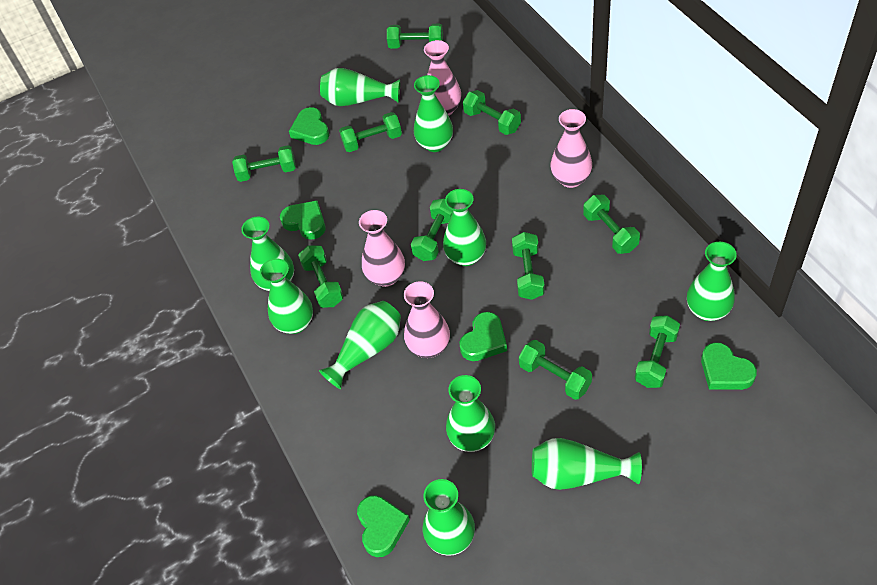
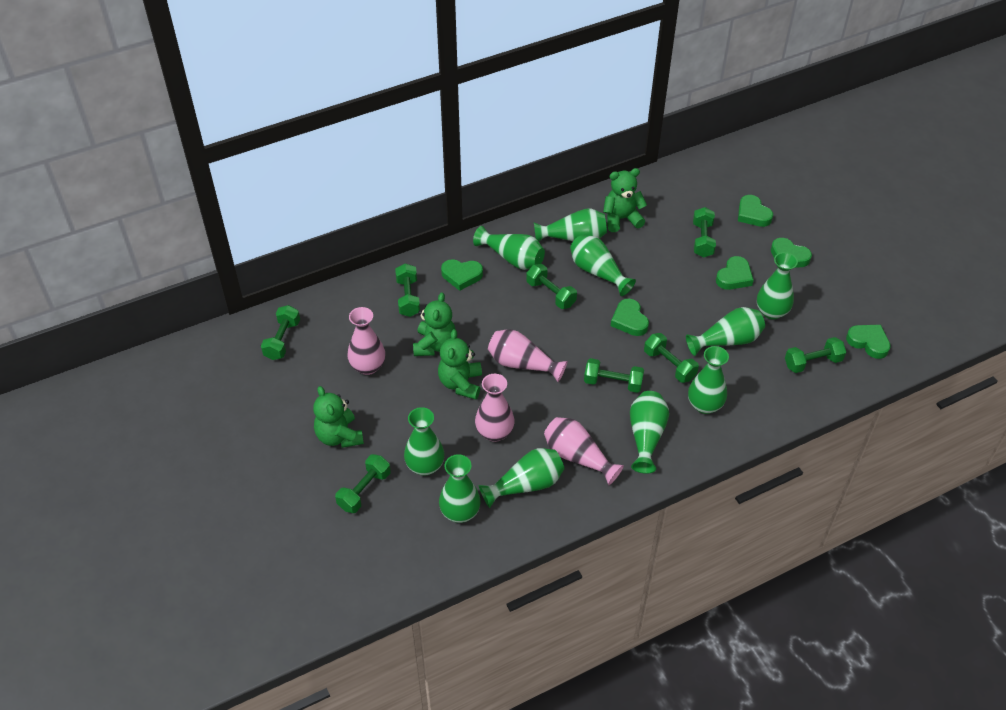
green dumbbell: [232,145,296,182] [298,245,344,308] [339,112,402,152] [387,24,443,49] [411,198,453,261] [463,90,521,135] [512,232,545,300] [519,340,592,400] [583,195,640,254] [635,315,680,388] = 10 -> [261,305,300,360] [335,454,391,513] [395,263,420,317] [526,264,577,309] [584,358,644,393] [644,333,699,383] [693,207,716,257] [785,337,846,373] = 8
green heart: [280,200,326,240] [289,107,329,145] [357,495,410,557] [459,312,507,361] [701,342,757,390] = 5 -> [441,259,483,291] [611,299,649,336] [716,256,754,290] [738,195,773,227] [771,238,812,268] [846,325,891,359] = 6
green teddy bear: none = 0 -> [313,386,364,448] [413,292,456,356] [438,329,482,400] [603,168,647,232] = 4

